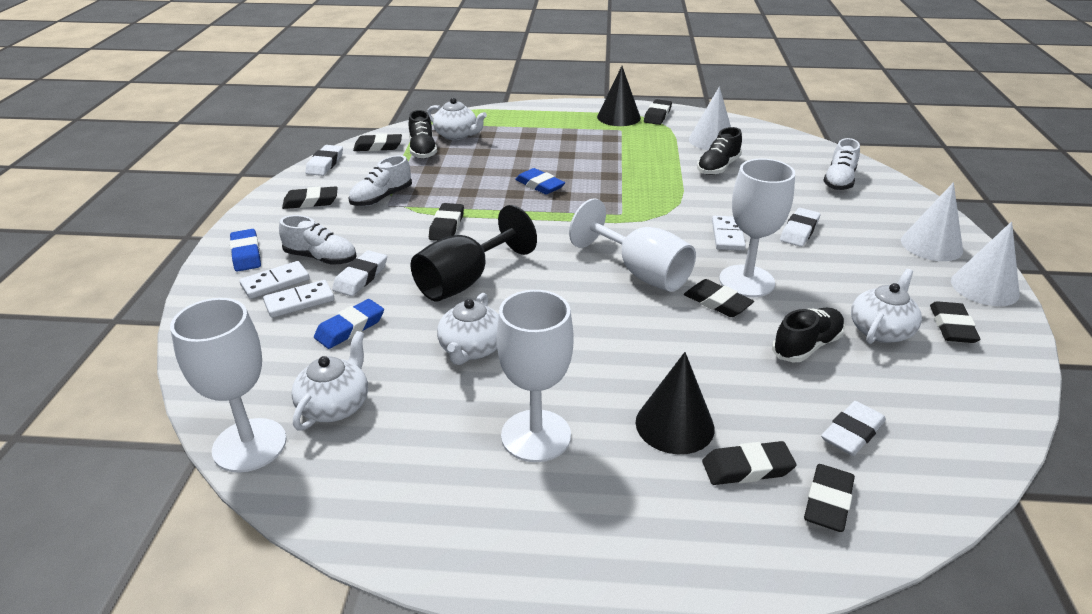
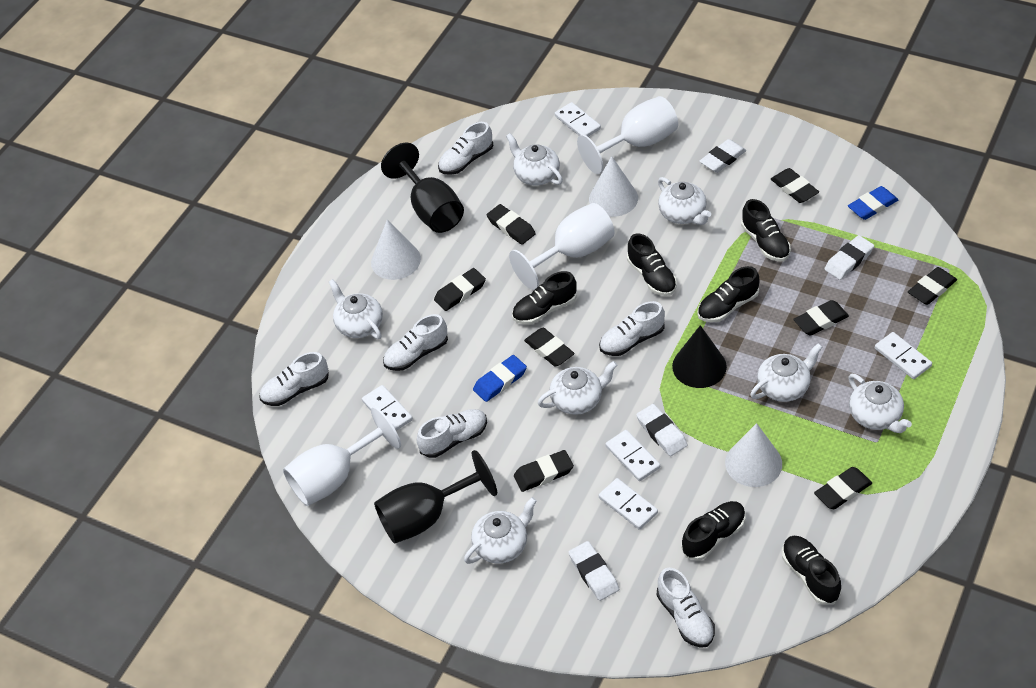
black cone: [597,66,641,126] [636,352,715,454] = 2 -> [672,325,727,388] = 1
black goblet: [411,205,537,302] = 1 -> [374,450,497,544] [381,143,464,233] = 2
black shoe: [409,110,437,159] [697,127,742,175] [772,308,845,362] = 3 -> [512,271,577,324] [627,234,677,296] [681,501,745,561] [697,266,759,322] [741,199,791,262] [782,536,841,605] = 6
blue eraser: [230,229,261,272] [314,299,384,349] [515,168,565,195] = 3 -> [473,355,527,402] [848,186,898,220] = 2
white domino: [239,261,310,299] [263,280,334,318] [712,216,746,251] = 3 -> [362,385,413,431] [555,102,601,137] [599,478,658,530] [606,430,660,481] [875,332,932,379] = 5
white goblet: [170,298,286,472] [496,290,574,462] [569,198,696,292] [719,158,795,297] = 4 -> [283,406,401,506] [509,203,615,290] [577,96,678,174] = 3
white shoe: [279,215,357,265] [348,155,412,206] [823,138,860,190] = 3 -> [260,352,329,406] [383,314,448,371] [417,409,487,458] [438,122,493,175] [599,301,665,356] [657,568,715,648] = 6
white teapot: [291,331,368,431] [427,98,487,140] [437,293,499,365] [851,269,922,344] = 4 -> [329,279,383,339] [464,497,537,564] [506,133,563,186] [538,361,617,415] [658,177,711,225] [750,343,822,402] [848,374,912,433] = 7

